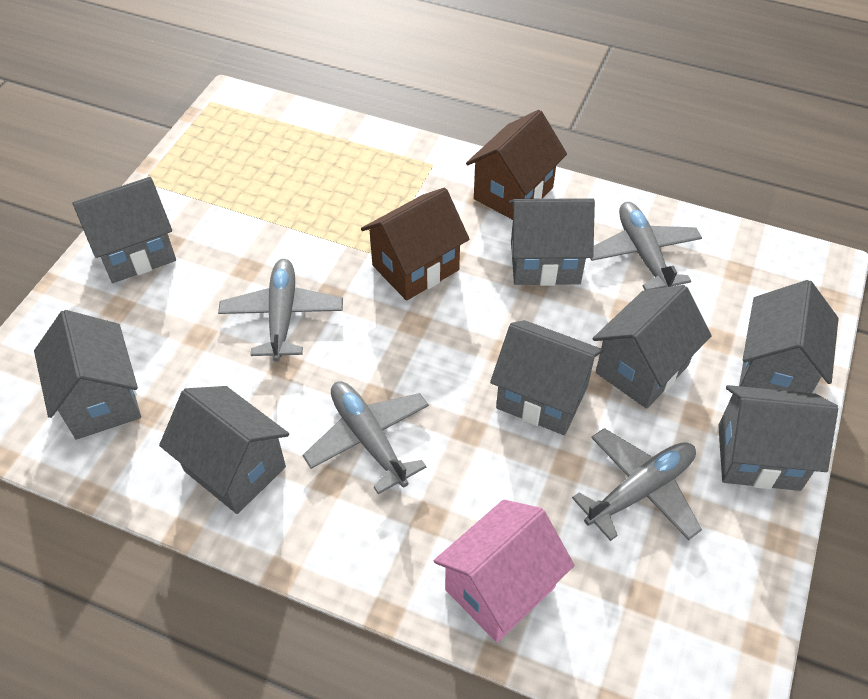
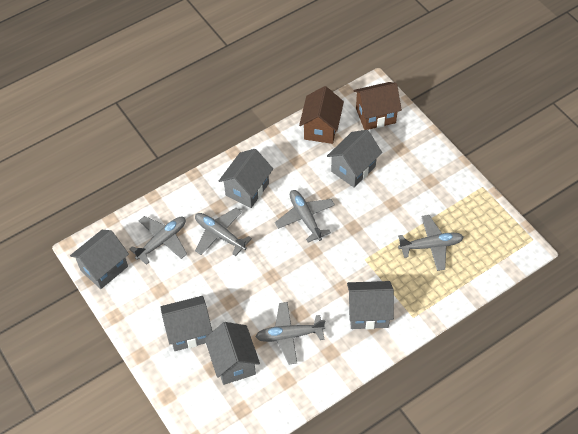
grey house: [34,310,141,440] [73,177,176,283] [159,386,289,514] [490,320,603,435] [509,198,595,286] [592,285,712,409] [718,385,838,491] [739,280,839,393] = 8 -> [70,230,129,289] [160,296,213,351] [205,322,260,385] [219,149,273,208] [327,130,382,188] [347,281,394,329] = 6
grey plane: [218,259,343,362] [302,381,429,494] [572,428,702,541] [590,202,702,290] = 4 -> [130,216,187,265] [195,208,252,256] [256,302,325,364] [275,190,335,242] [398,215,463,271] = 5
pink house: [434,500,574,642] = 1 -> none = 0

